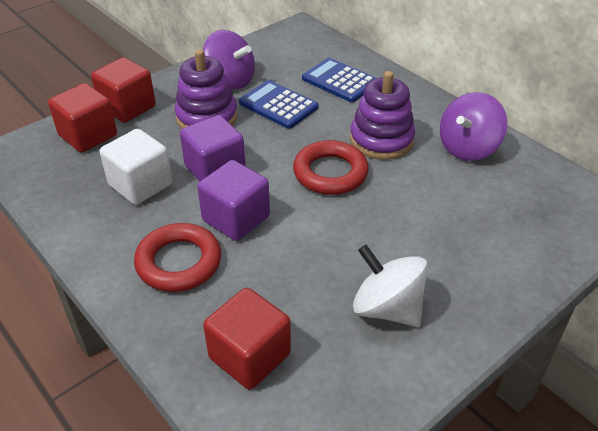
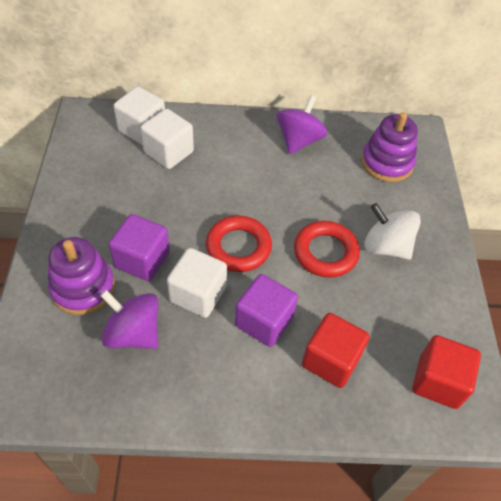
blue calculator: [239,80,318,129] [302,58,376,102] = 2 -> none = 0
red cube: [48,83,117,152] [91,57,156,123] [203,288,291,390] = 3 -> [302,313,370,388] [412,335,481,409] = 2
white cube: [100,129,172,205] = 1 -> [114,86,165,145] [140,109,194,169] [167,248,227,318] = 3

